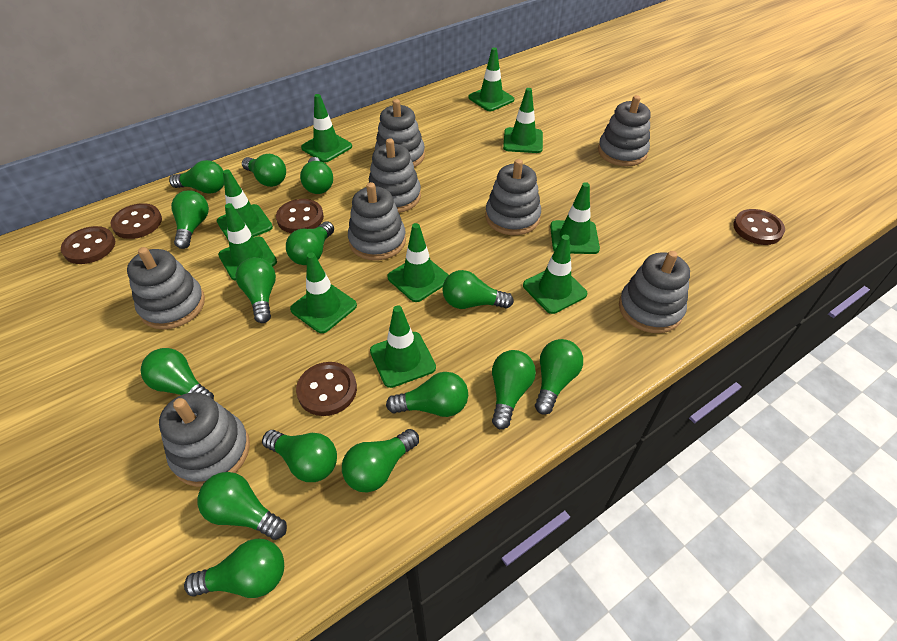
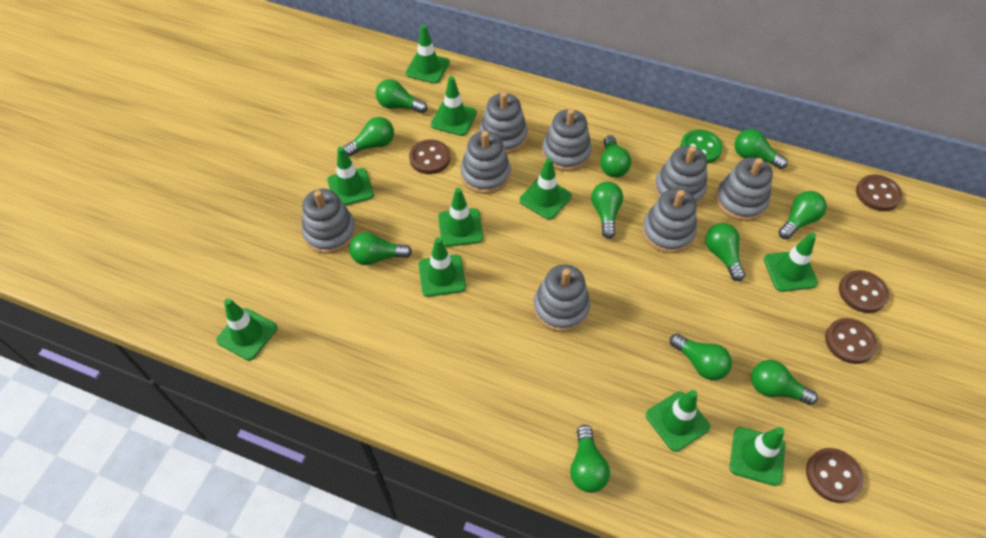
green button: none = 0 -> [680,130,722,164] = 1
green light bulb: [141,348,214,400] [169,160,224,194] [171,190,209,249] [184,539,284,598] [198,472,287,540] [236,257,276,323] [242,154,286,187] [262,430,337,482] [286,221,334,265] [300,157,333,194] [342,429,419,493] [386,372,468,417] [442,270,514,309] [492,350,536,429] [535,339,583,415] = 15 -> [343,117,394,156] [349,232,412,265] [376,79,427,113] [570,425,610,493] [591,182,623,239] [600,135,631,177] [670,333,732,380] [705,223,745,281] [735,129,788,169] [751,360,818,405] [778,191,827,239] = 11

